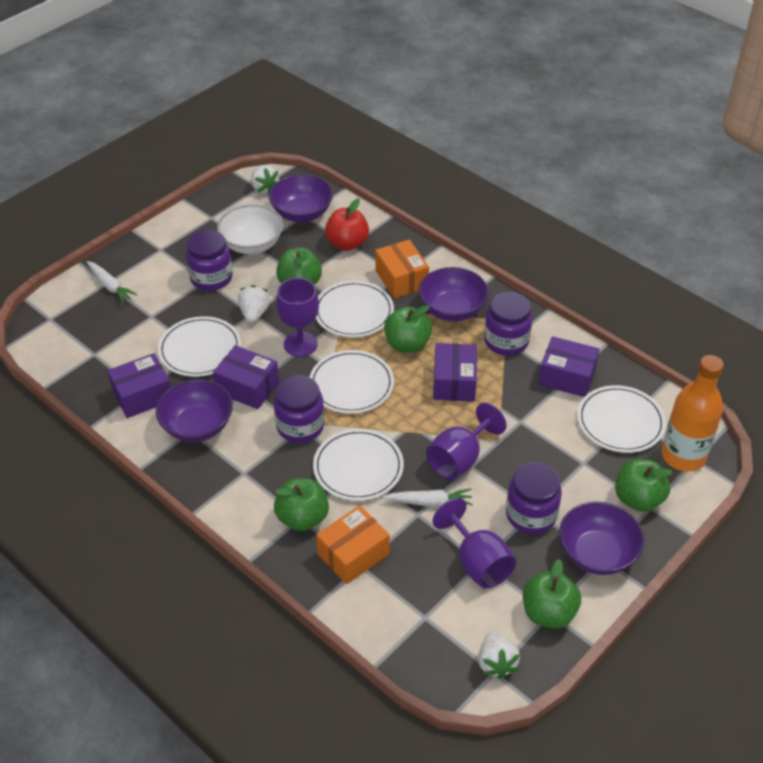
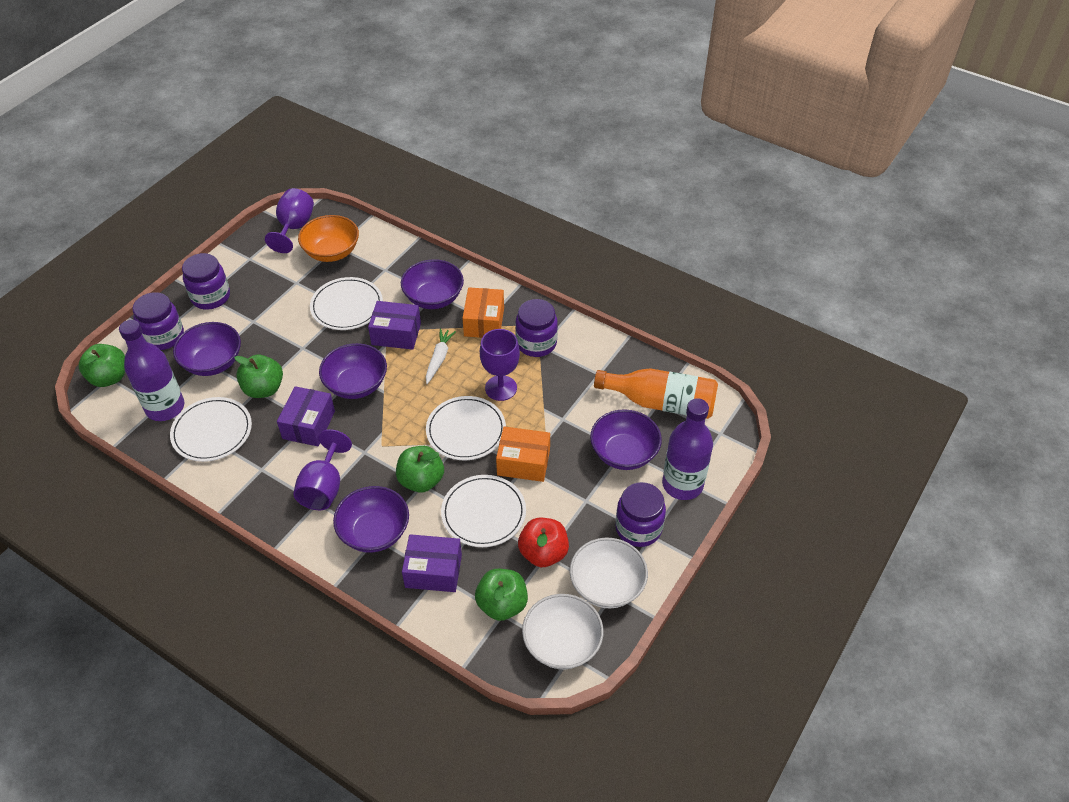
green apple: [274,478,329,531] [276,248,322,285] [384,305,432,353] [523,559,581,629] [615,459,673,512] = 5 -> [79,344,125,387] [234,355,283,398] [396,446,444,493] [475,569,528,621] = 4
orange bowl: none = 0 -> [298,215,359,262] = 1
purple bottle: none = 0 -> [119,320,185,421] [662,398,713,500] = 2
purple bowl: [156,379,233,442] [269,175,333,222] [419,267,489,321] [559,502,644,575] = 4 -> [173,322,241,376] [319,343,387,399] [333,486,409,552] [401,259,464,309] [590,409,662,470] = 5
purple box: [107,353,171,418] [213,345,279,409] [433,343,477,402] [538,336,600,397] = 4 -> [277,386,335,446] [368,301,421,350] [402,534,462,592] = 3
white bowl: [217,204,283,254] = 1 -> [522,594,604,669] [570,538,648,608] = 2
white carrot: [87,261,138,303] [383,489,473,507] = 2 -> [426,328,456,384] = 1
white plate: [158,316,241,377] [310,350,394,414] [313,429,404,501] [316,281,394,337] [577,385,666,453] = 5 -> [170,397,252,462] [310,277,383,330] [426,396,506,460] [441,475,526,547] = 4
white strawberry: [238,285,270,323] [251,165,279,194] [478,631,520,679] = 3 -> none = 0

